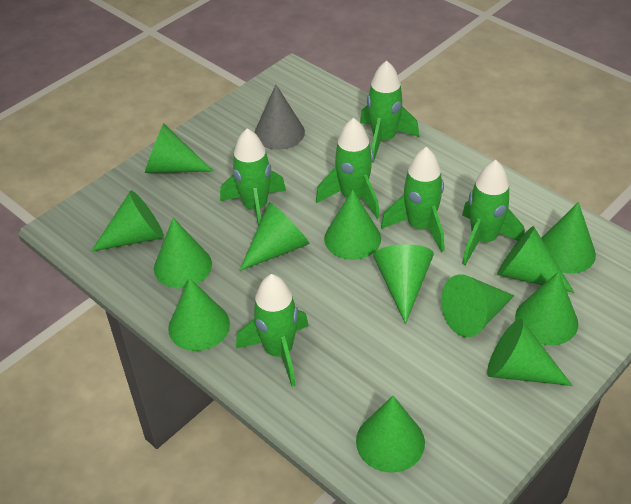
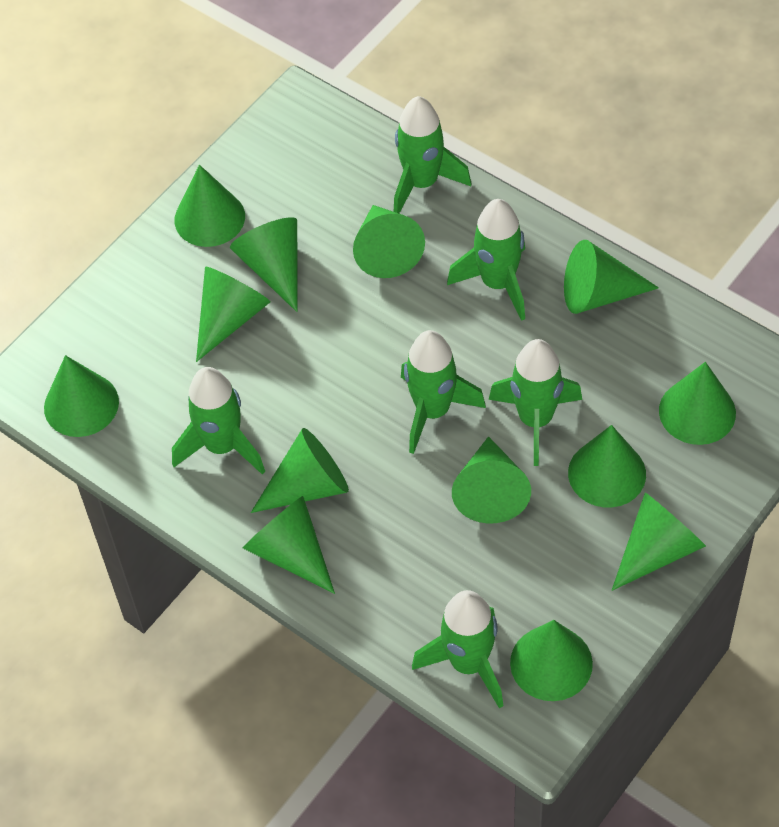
grey cone: [254,85,305,150] = 1 -> none = 0

